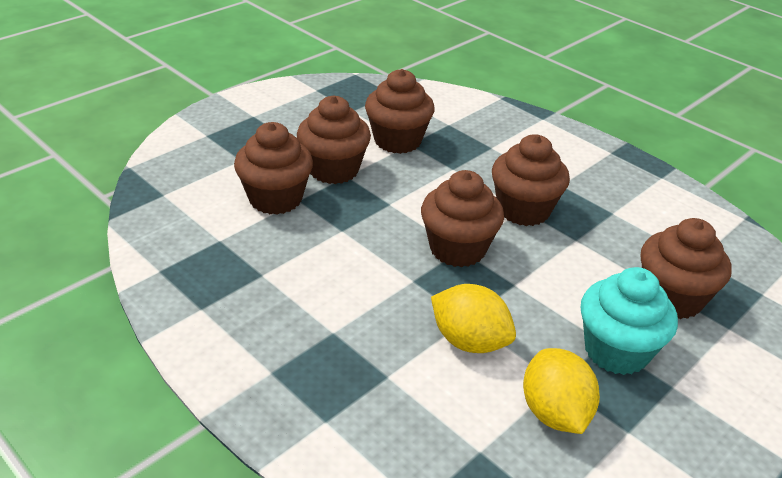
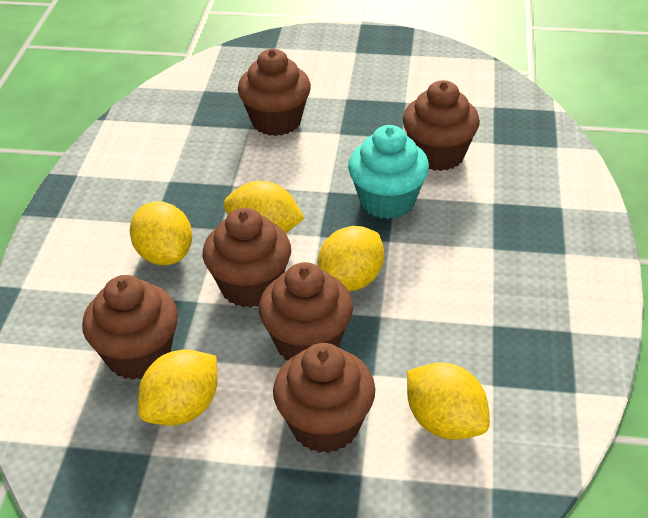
yellow lemon: [431,284,516,353] [523,348,600,434] = 2 -> [130,201,192,265] [138,350,217,426] [223,181,305,233] [318,226,384,292] [407,363,490,440] = 5

